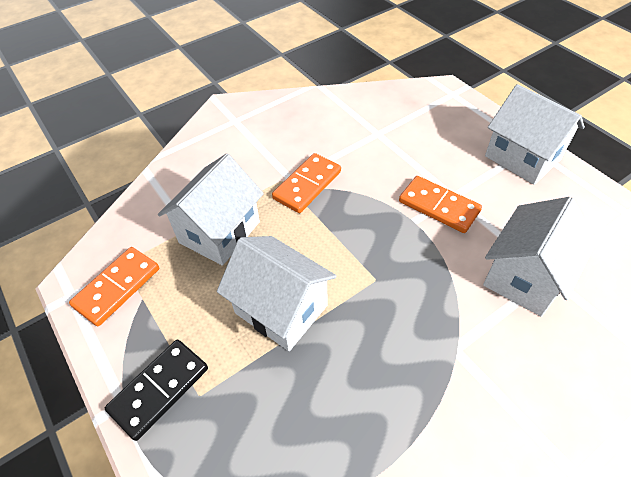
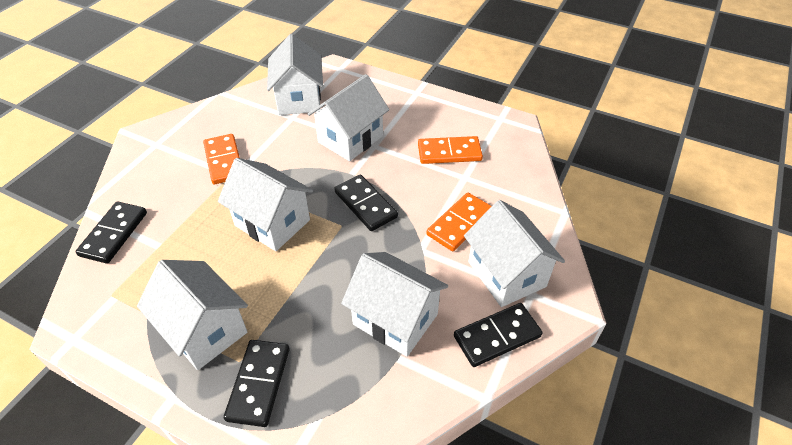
black domino: [105,340,208,441] = 1 -> [75,201,147,264] [224,340,289,427] [334,174,398,231] [454,303,543,367] = 4
white house: [158,153,264,266] [217,236,337,351] [483,197,597,317] [485,84,585,185] = 4 -> [137,260,248,370] [218,158,313,251] [267,34,323,115] [307,74,389,161] [341,252,448,357] [464,200,565,307] = 6

